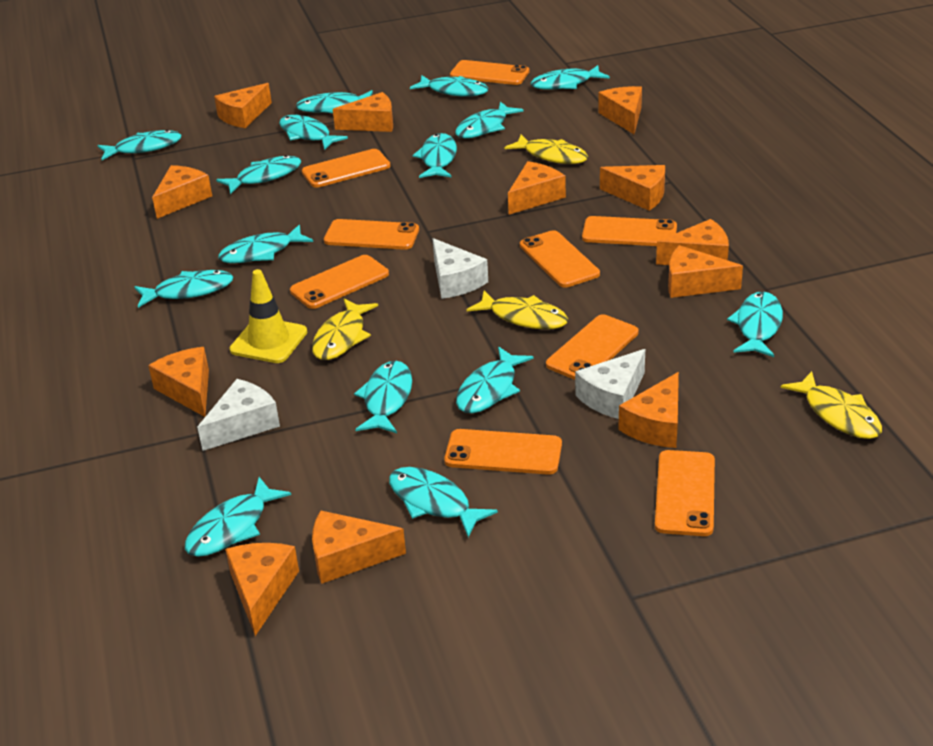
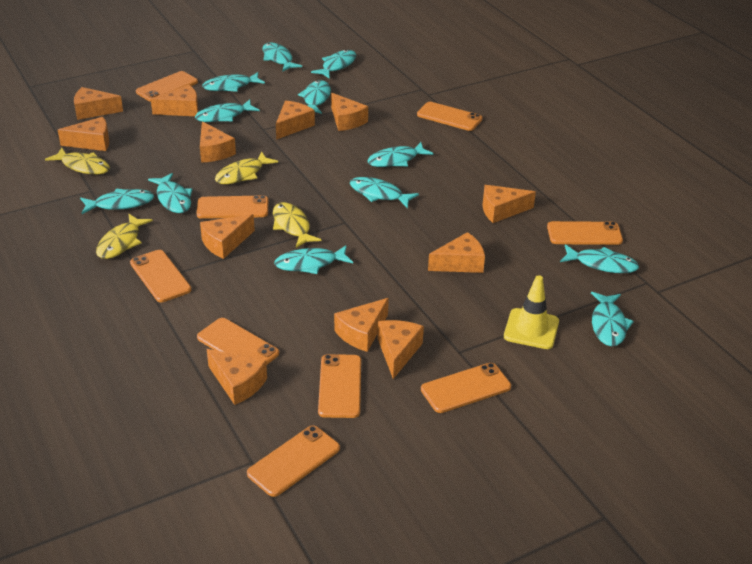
turquoise fish: [97,130,182,160] [134,270,233,308] [185,477,291,557] [216,155,301,194] [218,225,313,263] [279,115,348,150] [296,90,373,113] [354,361,412,433] [389,467,498,537] [410,75,489,97] [413,133,457,178] [455,101,524,138] [456,347,533,413] [531,65,610,90] [727,292,783,357] = 15 -> [80,189,154,214] [148,173,192,213] [195,99,260,122] [202,72,265,92] [262,42,302,72] [274,245,353,274] [298,80,331,114] [311,50,356,79] [350,177,419,208] [367,142,433,167] [560,244,639,273] [591,292,634,346] = 12
white cheese: [197,379,280,451] [432,238,488,299] [575,349,645,419] = 3 -> none = 0

